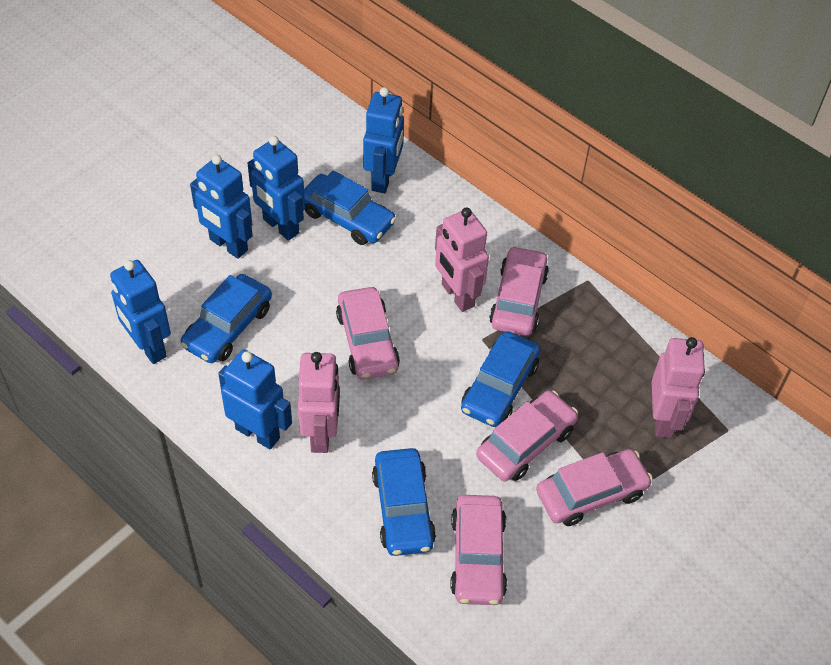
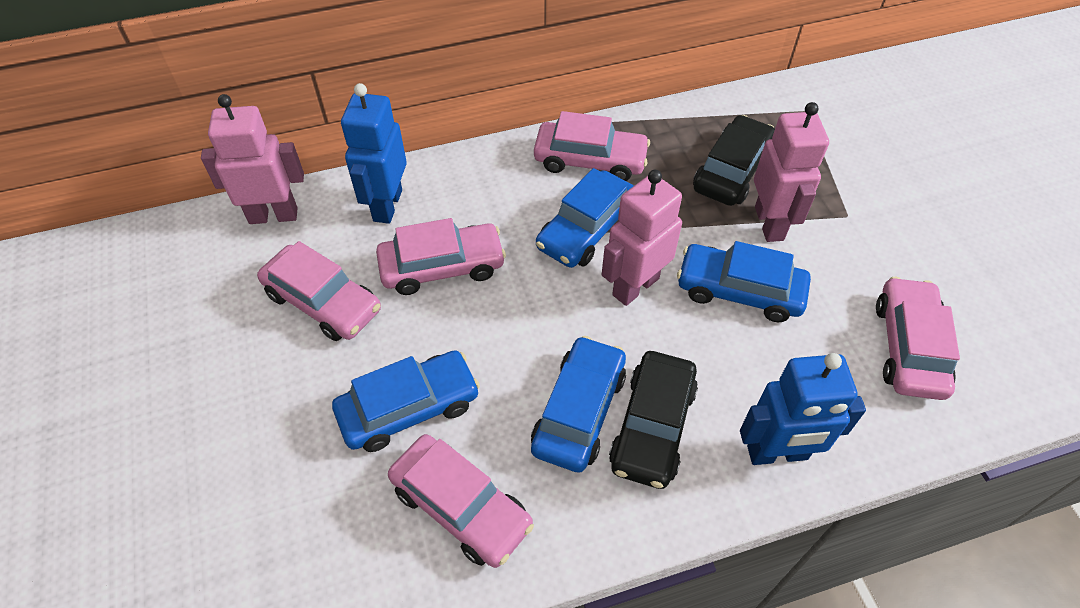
black car: none = 0 -> [609,351,698,489] [693,115,775,206] = 2
blue robot: [110,260,171,364] [190,155,253,259] [218,350,292,449] [248,136,305,241] [363,87,404,193] = 5 -> [341,83,407,224] [740,353,866,465] = 2

